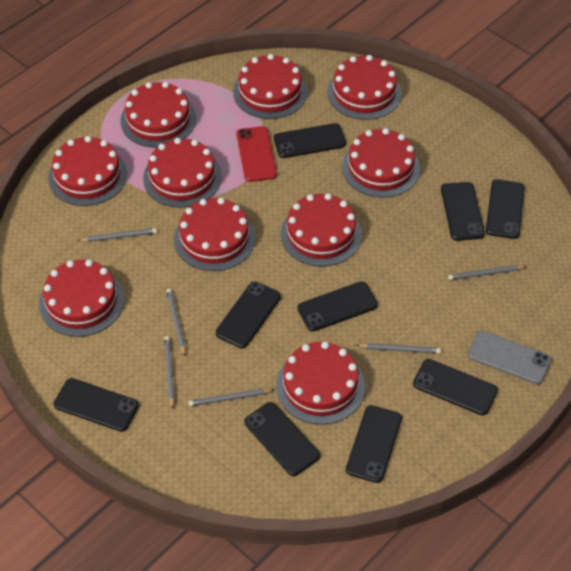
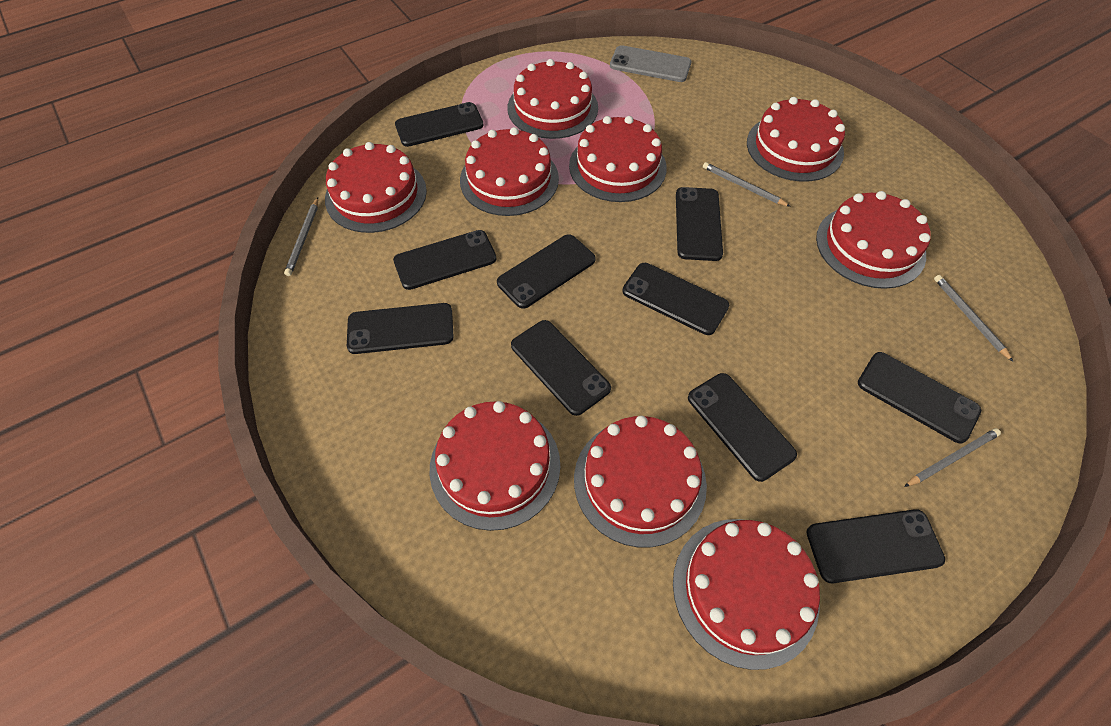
black phone: [54,378,139,432] [216,281,281,348] [244,402,320,476] [274,123,346,158] [297,281,378,332] [346,405,402,483] [413,359,498,415] [441,182,485,241] [486,179,525,239] = 9 -> [347,303,454,354] [393,230,496,290] [395,102,484,147] [497,234,596,309] [511,320,611,416] [622,263,729,335] [676,187,723,261] [688,373,797,482] [806,509,945,583] [858,352,981,444] = 10
grey pencil: [78,228,157,242] [164,336,175,409] [166,289,186,356] [189,389,275,407] [356,343,441,354] [448,265,527,280] = 6 -> [284,198,318,276] [703,162,791,207] [904,428,1001,487] [934,275,1013,362] = 4
red cake: [39,260,124,337] [48,136,127,206] [121,82,196,148] [143,138,222,208] [174,198,255,271] [233,54,308,119] [276,341,365,425] [281,193,362,266] [327,55,402,120] [342,128,420,198] = 10 -> [325,142,427,233] [429,401,560,531] [460,127,559,216] [507,59,598,139] [569,116,667,202] [574,416,707,548] [673,519,820,670] [747,97,845,182] [816,191,931,289] = 9
red phone: [237,126,277,182] = 1 -> none = 0

